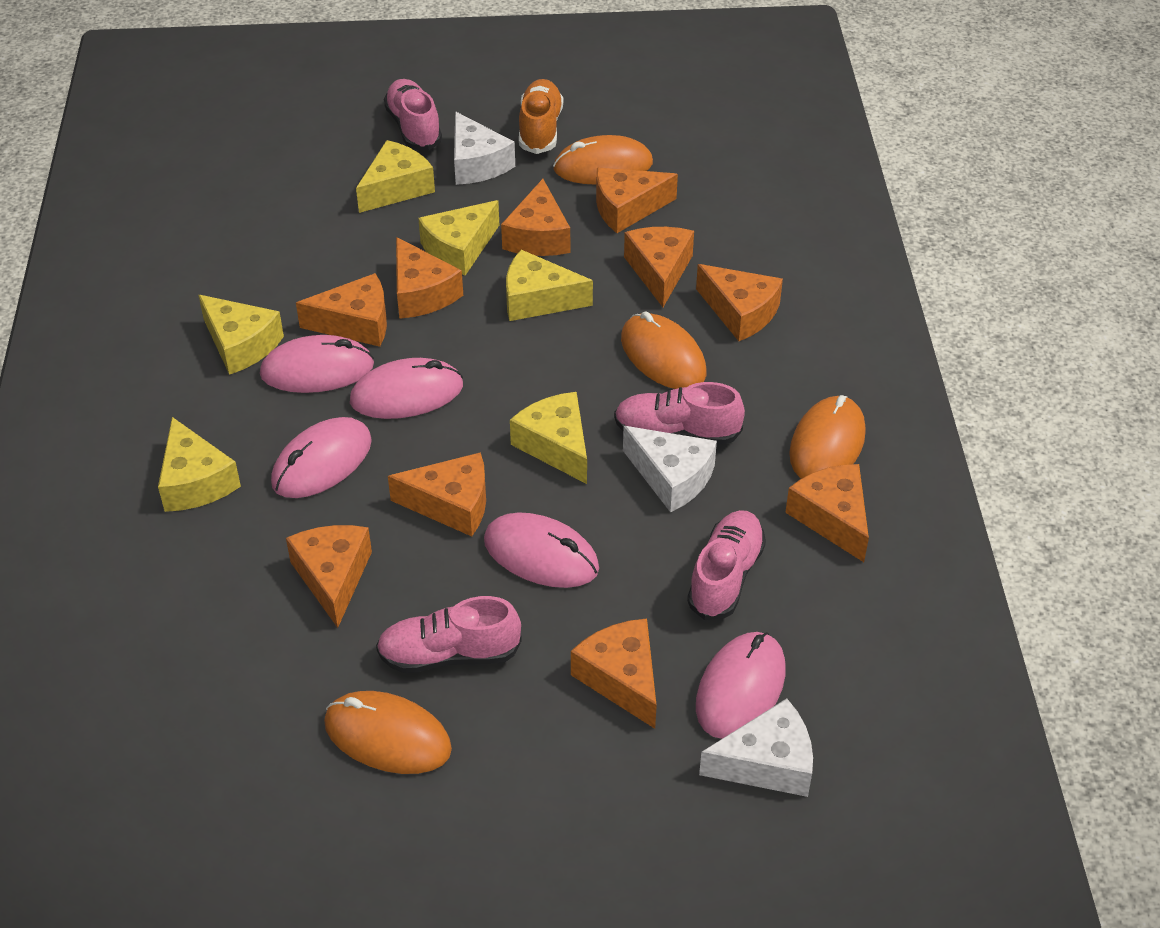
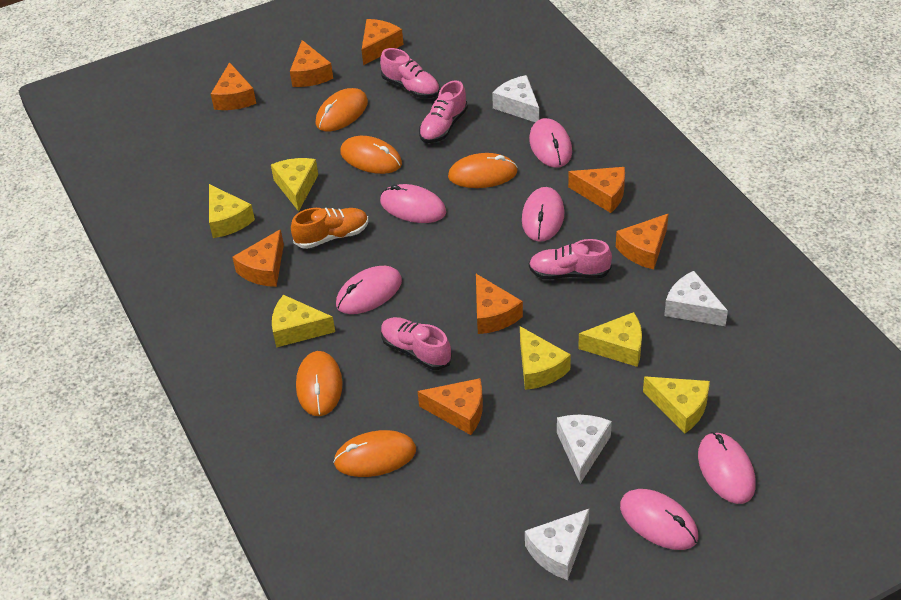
orange cheese: [286,525,372,628] [296,273,387,347] [388,452,486,536] [396,237,463,319] [501,179,570,256] [571,619,657,729] [596,168,678,233] [624,227,694,307] [696,264,783,341] [785,464,869,562] = 10 -> [211,62,256,110] [232,229,284,287] [290,40,333,87] [362,19,404,65] [418,378,483,435] [476,274,523,334] [568,167,625,213] [616,213,669,270] = 8
orange mouse: [324,691,452,774] [553,135,653,185] [621,311,706,389] [789,395,866,479] = 4 -> [296,351,343,416] [315,88,368,131] [333,430,416,477] [340,136,402,174] [448,153,518,188] = 5
pink mouse: [260,335,374,393] [271,417,372,498] [350,358,463,419] [484,512,599,588] [696,632,786,739] = 5 -> [336,266,402,314] [380,184,446,223] [522,187,564,242] [529,118,572,168] [620,489,698,550] [698,432,756,504] = 6
white cheese: [454,111,515,185] [623,426,717,512] [699,698,813,797] = 3 -> [492,75,539,122] [525,509,589,580] [557,415,612,484] [664,271,728,326] = 4

